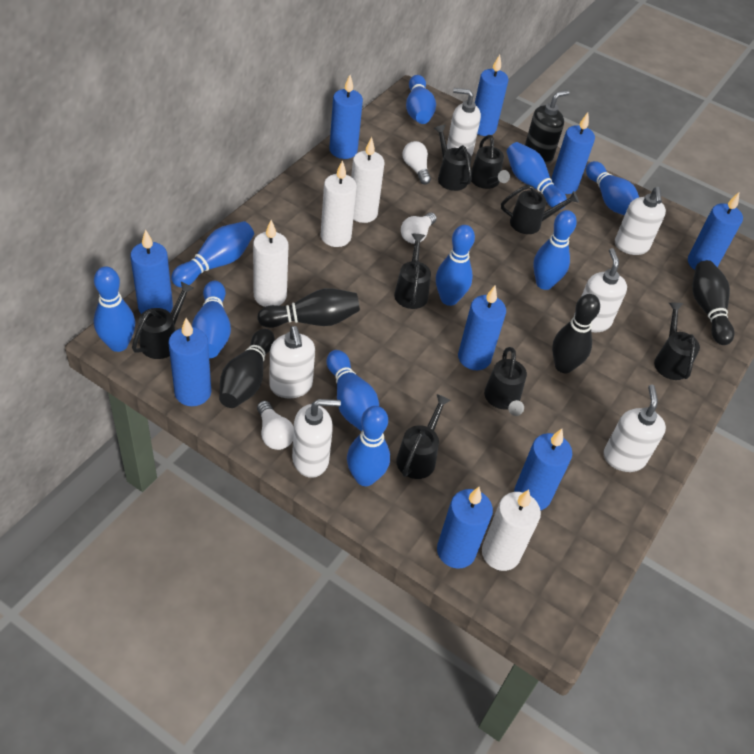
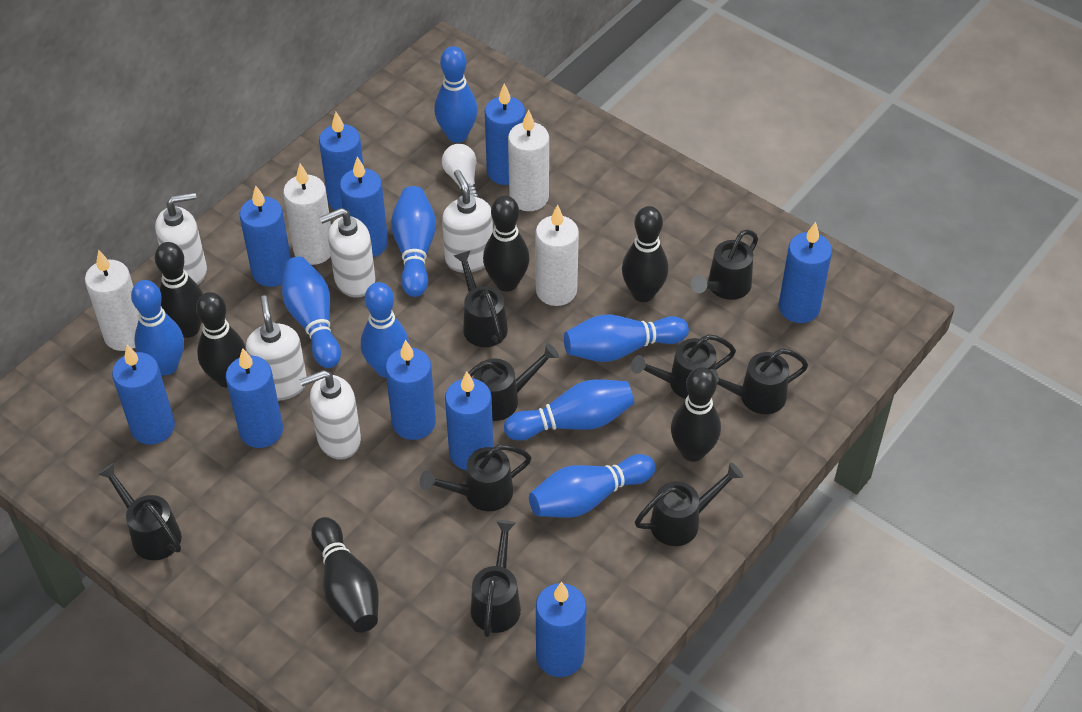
black bowling pin: [219,329,275,408] [257,288,360,328] [552,294,600,373] [692,260,734,345] = 4 -> [155,242,203,338] [196,292,246,388] [311,517,379,633] [483,195,530,292] [622,206,668,302] [671,367,721,462] = 6
black soap dispenser: [525,90,570,164] = 1 -> none = 0
black watering can: [132,282,194,359] [394,234,431,309] [396,394,451,479] [434,125,472,191] [471,135,510,189] [484,347,527,416] [501,185,579,234] [654,303,700,380] = 8 -> [97,463,182,560] [420,444,532,511] [454,250,508,347] [468,343,559,421] [471,520,521,637] [631,334,736,399] [635,462,743,546] [691,230,758,300] [710,348,808,414] = 9
blue bowling pin: [94,266,135,352] [171,221,254,287] [192,281,231,358] [327,350,379,431] [347,406,390,486] [406,75,436,124] [436,225,475,306] [507,142,567,210] [533,210,577,290] [586,161,639,215] = 10 -> [131,280,184,375] [282,257,341,368] [361,282,409,378] [391,186,436,297] [434,46,478,143] [504,379,634,441] [529,454,656,518] [564,315,689,362] = 8
blue candle: [130,229,173,314] [169,318,211,406] [329,75,363,159] [437,487,493,569] [458,286,506,370] [475,55,509,136] [514,429,572,510] [551,112,595,194] [688,191,743,270] = 9 -> [112,345,175,445] [225,348,283,448] [240,186,291,287] [319,112,364,210] [340,157,388,257] [385,340,436,440] [445,371,494,470] [485,83,525,185] [536,582,587,677] [778,222,832,323] = 10
white light bulb: [257,401,294,450] [401,212,437,244] [403,141,431,184] = 3 -> [442,144,479,198] = 1
white soap dispenser: [269,326,315,398] [292,399,341,478] [447,88,481,156] [574,248,627,332] [603,384,666,472] [615,187,666,255] = 6 -> [155,192,207,285] [246,295,307,401] [299,370,361,460] [319,208,376,298] [442,170,493,273] = 5

